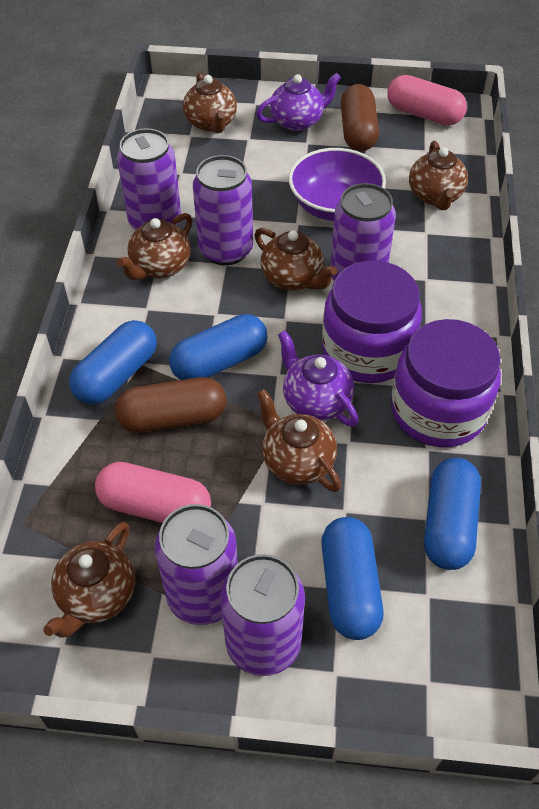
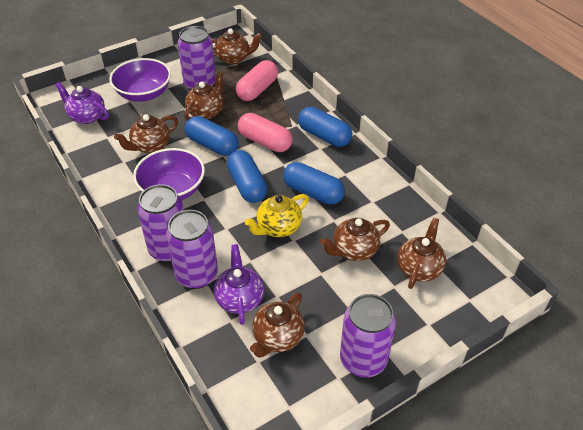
brown capsule: [115,377,226,433] [341,84,379,151] = 2 -> none = 0
purple bowl: [289,148,386,221] = 1 -> [110,58,171,102] [133,148,205,200] = 2
purple can: [117,128,181,230] [155,504,238,625] [193,155,253,266] [220,554,305,676] [330,183,396,281] = 5 -> [137,184,184,262] [166,210,218,289] [178,26,216,90] [340,294,396,377] = 4
purple jar: [322,260,422,383] [391,319,501,447] = 2 -> none = 0
yellow teapot: none = 0 -> [245,194,309,237] = 1

